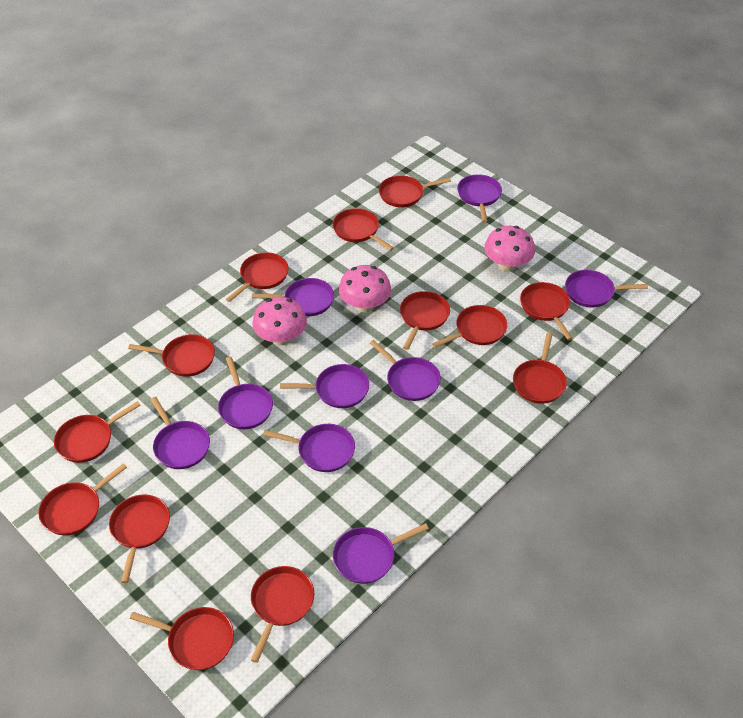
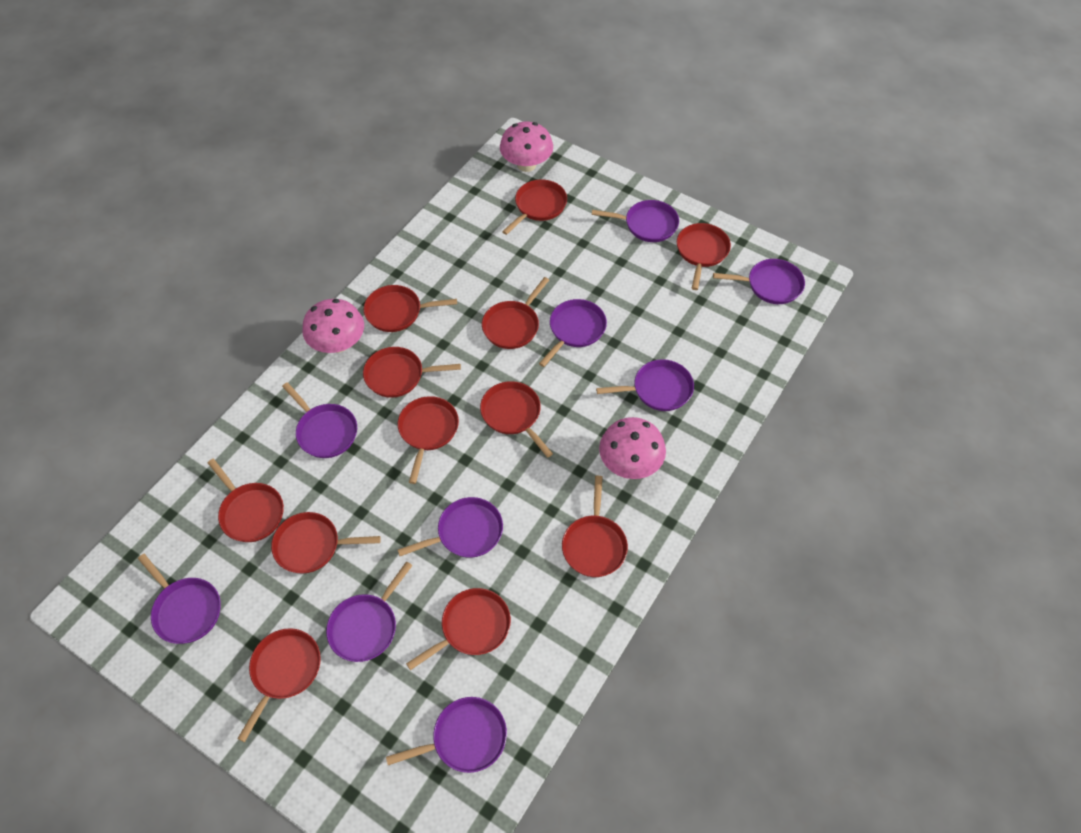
red pan: [38,463,127,535] [54,401,141,463] [109,494,170,583] [128,334,215,377] [130,607,234,670] [226,252,289,302] [251,566,314,663] [333,208,394,251] [379,175,451,207] [400,291,450,350] [432,305,507,348] [513,333,567,404] [520,282,573,340] = 13 -> [208,459,284,542] [237,628,321,742] [271,512,381,574] [363,347,461,398] [364,285,457,332] [398,396,459,484] [406,588,511,670] [480,381,553,458] [482,277,549,349] [502,180,567,235] [562,476,628,577] [677,223,731,290] = 12

